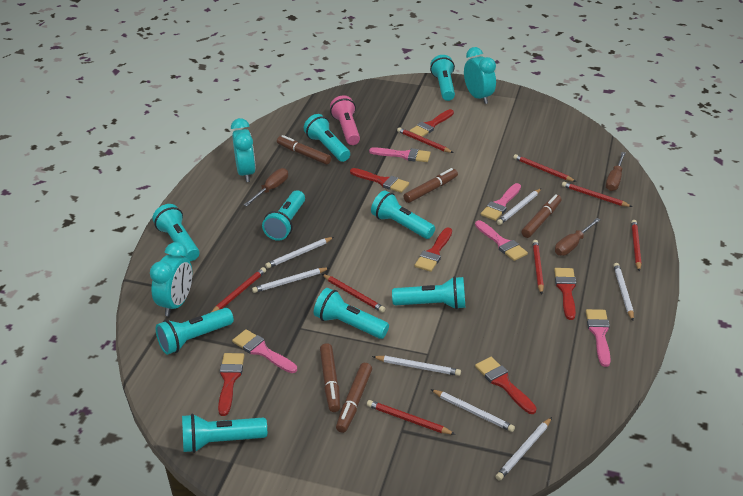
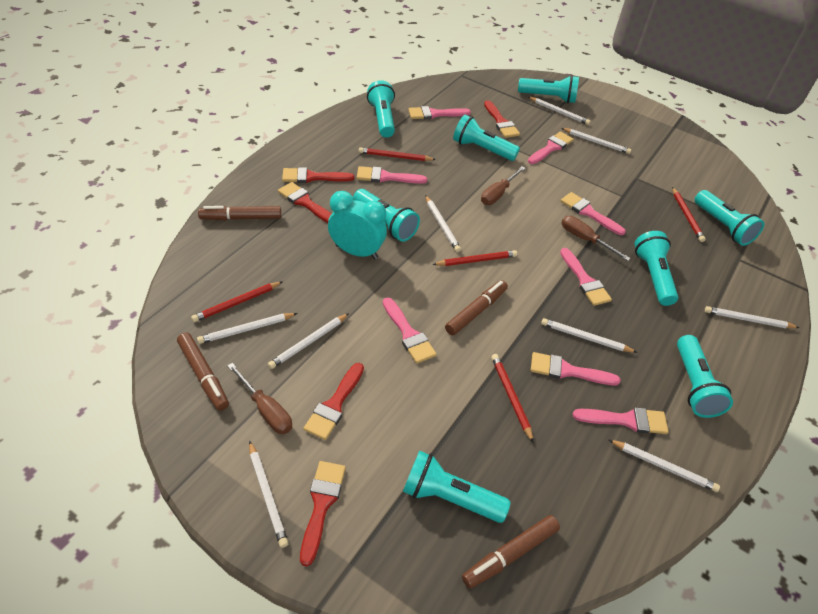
brown marker: [277,135,331,165] [320,343,340,412] [336,363,372,433] [403,168,458,203] [521,194,561,238] = 5 -> [177,333,229,411] [198,206,281,220] [445,280,508,335] [462,515,560,589] = 4
pink brush: [232,329,297,373] [369,147,431,162] [475,220,528,261] [481,183,521,221] [586,309,611,367] = 5 -> [357,166,427,184] [383,297,437,363] [408,106,471,119] [528,132,574,164] [531,352,620,385] [560,192,626,235] [560,248,612,306] [573,407,669,434] = 8
pink flashlight: [330,95,360,145] = 1 -> none = 0
red brush: [218,353,244,416] [350,168,409,193] [409,109,454,137] [415,227,452,272] [475,357,537,414] [554,268,576,320] = 6 -> [278,182,332,223] [282,167,354,183] [300,461,346,566] [303,363,364,440] [484,100,520,138] = 5
red pencil: [211,267,266,312] [322,274,386,313] [367,400,456,435] [397,127,453,153] [513,154,576,182] [532,240,544,294] [562,182,632,207] [631,220,642,272] = 8 -> [191,281,283,322] [359,147,436,161] [432,250,517,266] [491,354,534,443] [672,187,706,242] = 5
turquoise clock: [150,242,192,316] [231,118,256,182] [464,47,496,104] = 3 -> [328,191,387,259] = 1
turquoise flashlight: [153,204,199,261] [156,308,234,355] [182,414,267,453] [262,190,305,241] [304,114,350,162] [314,288,389,339] [371,190,435,239] [392,276,465,310] [430,55,455,101] = 9 -> [353,189,420,242] [367,80,395,138] [403,450,511,523] [453,115,520,161] [518,75,579,103] [635,231,678,306] [677,335,733,418] [695,190,764,246] = 8
white pencil: [252,268,329,293] [265,237,334,269] [372,356,461,376] [431,389,515,432] [496,417,552,481] [497,188,542,225] [613,263,634,321] = 7 -> [197,313,298,344] [249,440,289,548] [268,313,349,369] [425,195,461,252] [528,97,591,125] [541,318,638,353] [561,128,631,154] [609,440,720,492] [705,306,800,328] = 9

